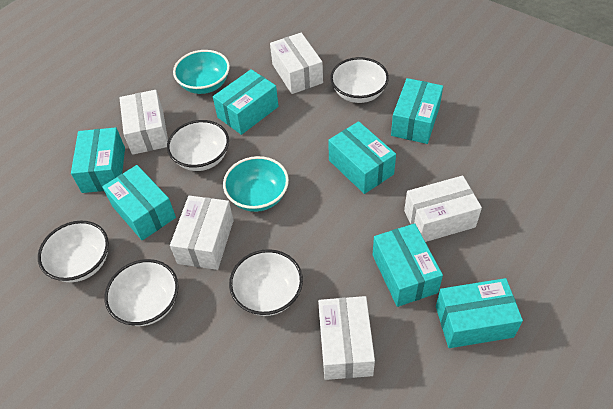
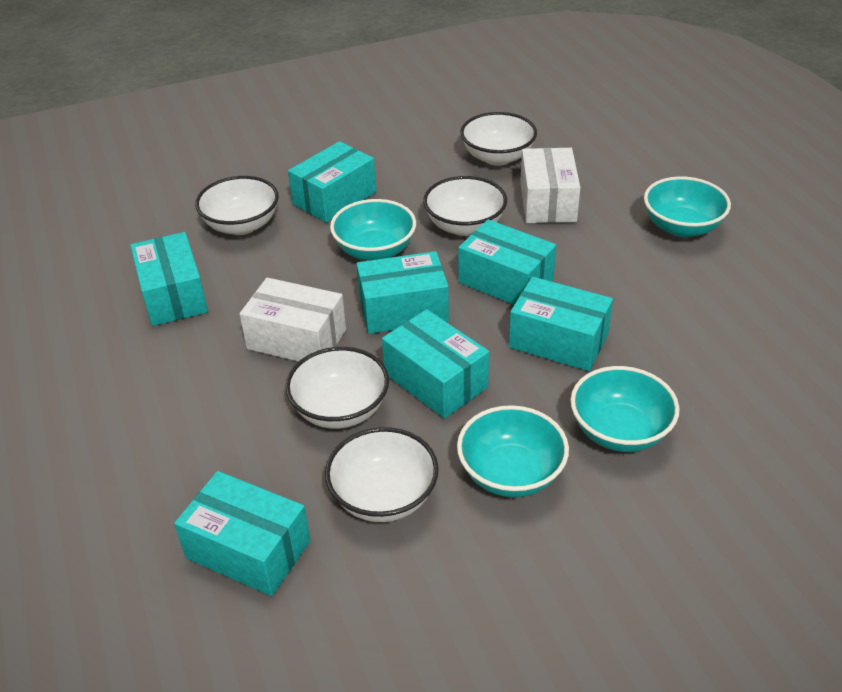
turquoise bowl: [173,50,230,94] [223,156,289,212] = 2 -> [330,199,416,261] [457,405,569,497] [570,366,680,452] [644,176,731,237] = 4
white box: [120,90,168,155] [170,196,234,270] [270,33,323,94] [318,296,375,380] [404,176,482,242] = 5 -> [240,278,346,362] [520,148,581,223] = 2

